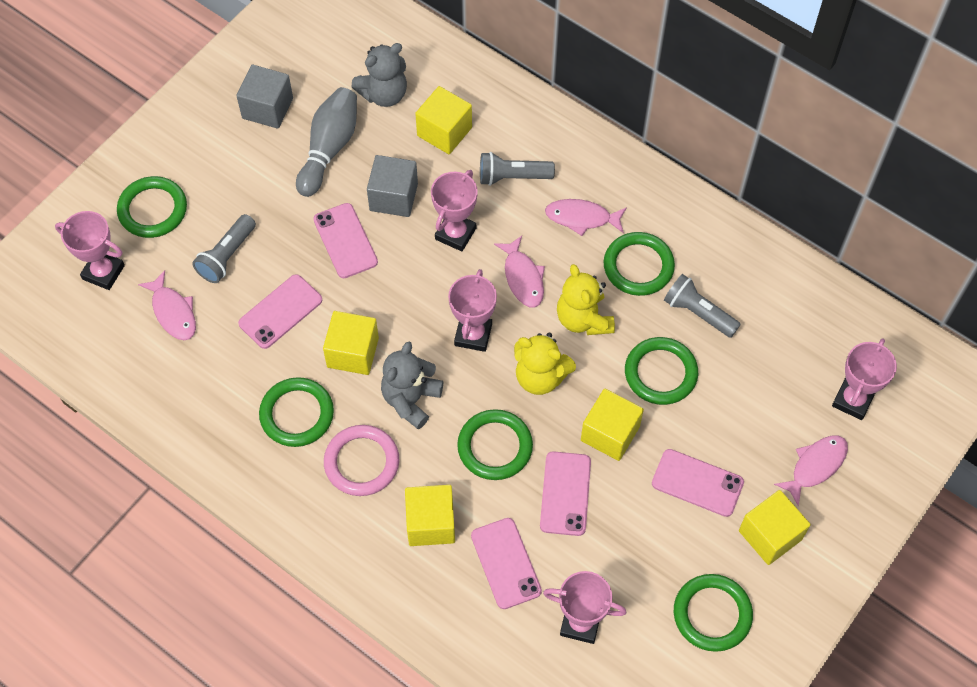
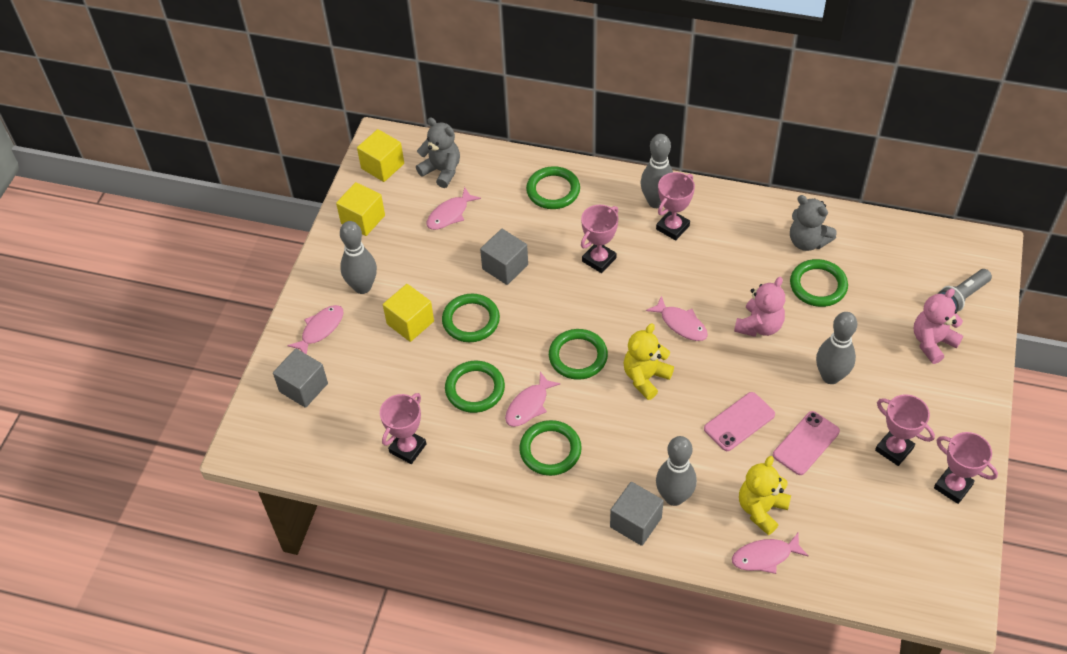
grey bowling pin: [296,87,357,197] = 1 -> [340,221,377,294] [640,134,673,208] [656,436,697,506] [816,312,857,384] = 4
grey cube: [236,65,293,129] [367,155,418,217] = 2 -> [273,348,328,408] [480,229,528,285] [610,482,664,546] = 3
grey flashlight: [192,214,256,283] [480,152,555,186] [664,274,741,338] = 3 -> [938,269,992,311] = 1
pink fish: [138,270,196,340] [494,236,545,308] [545,199,627,236] [774,435,848,506] = 4 -> [287,305,343,354] [427,187,481,230] [505,372,561,427] [646,296,708,341] [732,533,809,574] = 5
pink phone: [238,274,322,349] [313,203,378,278] [471,518,542,609] [540,451,591,536] [652,449,744,517] = 5 -> [704,392,775,451] [773,411,840,475] = 2
pink ring: [324,425,399,496] = 1 -> none = 0
pink teddy bear: none = 0 -> [734,277,785,337] [914,288,963,364] = 2
yellow cube: [323,311,379,375] [405,485,455,546] [415,86,472,154] [581,389,644,461] [739,490,810,565] = 5 -> [336,182,385,236] [357,129,404,182] [383,284,434,342] = 3

